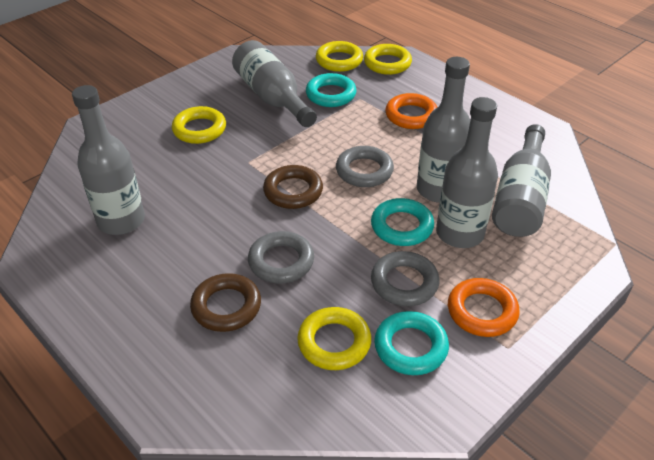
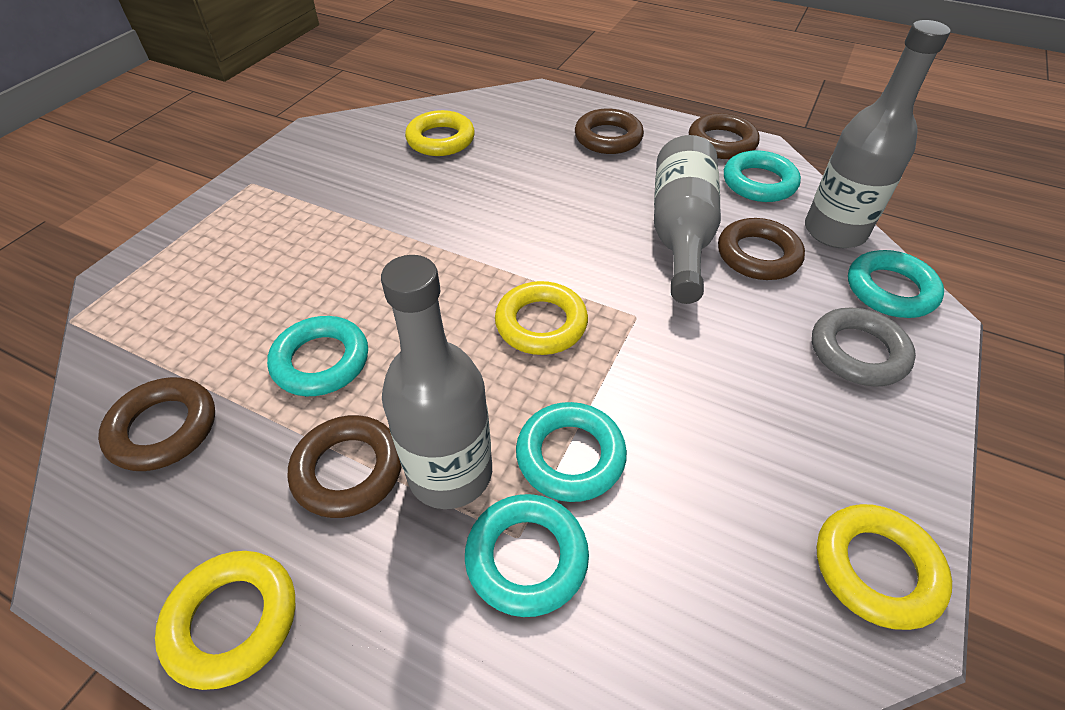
brown ring: [190,273,261,332] [263,165,323,209] = 2 -> [98,377,215,471] [288,415,401,518] [575,109,644,154] [689,113,760,159] [718,218,805,280] = 5
grey bottle: [72,85,145,235] [232,40,317,127] [417,57,470,203] [436,97,498,248] [492,124,551,237] = 5 -> [381,255,492,509] [654,135,721,304] [805,20,951,248] = 3
grey ring: [248,231,314,284] [336,146,394,187] [371,251,440,306] = 3 -> [812,308,916,387] = 1
orange ring: [385,93,437,129] [448,278,520,337] = 2 -> none = 0
turquoise ring: [306,73,357,107] [371,198,434,246] [374,311,449,375] = 3 -> [267,316,368,396] [465,494,589,617] [516,402,627,502] [724,150,801,202] [848,250,944,318] = 5

